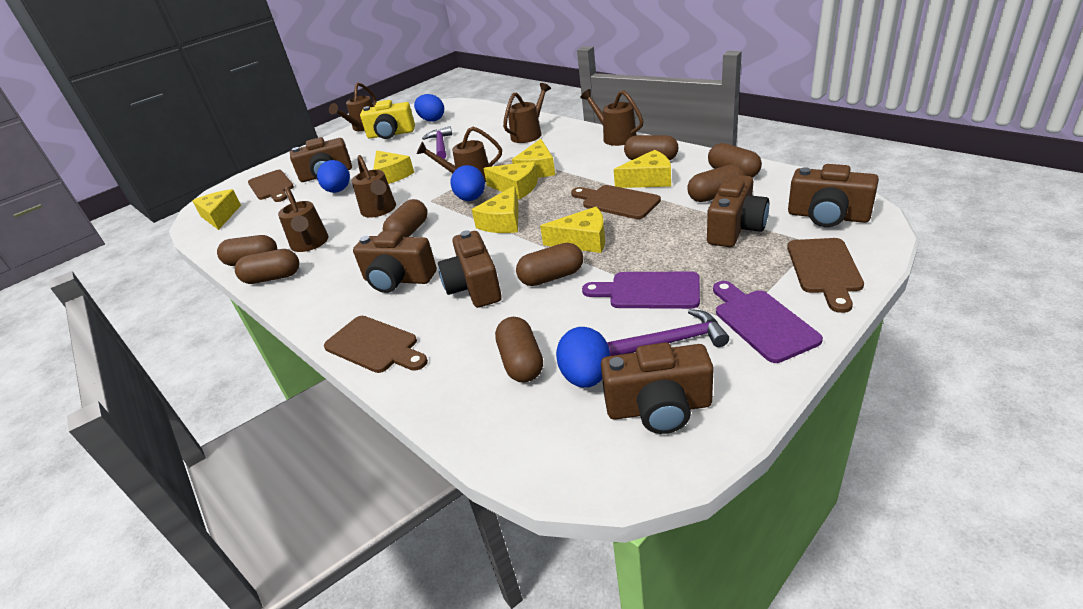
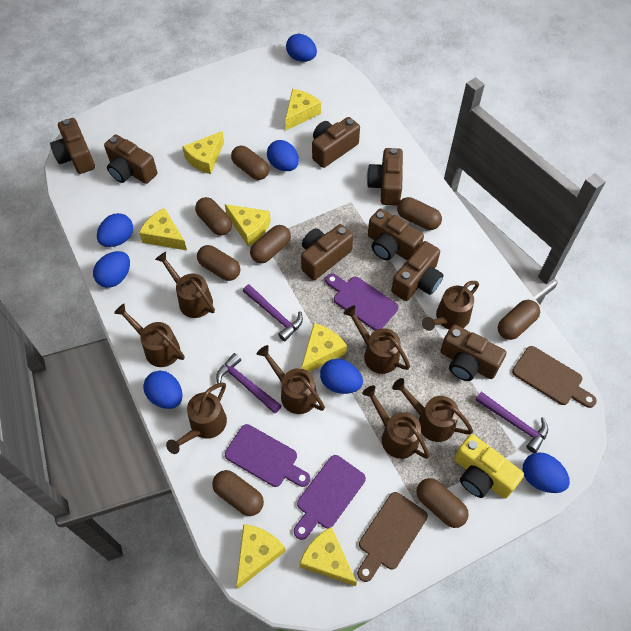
blue egg: [317,160,350,193] [414,94,444,122] [450,165,485,201] [556,327,610,388] = 4 -> [93,251,130,288] [97,213,133,247] [143,371,182,409] [267,140,299,171] [286,34,317,62] [320,359,363,394] [523,452,570,493] = 7
brown camera: [290,137,352,182] [353,231,437,293] [438,230,502,308] [601,342,714,434] [707,174,769,247] [788,164,879,227] = 6 -> [50,118,95,174] [104,134,157,184] [301,224,353,280] [312,117,360,168] [367,148,403,206] [368,209,424,260] [391,241,444,301] [440,325,506,381] = 8
brown cutting board: [248,170,294,202] [324,316,428,373] [571,185,661,219] [787,238,864,313] = 4 -> [357,492,428,582] [512,346,597,408] = 2
brown watering can: [278,186,329,252] [329,82,377,131] [352,155,396,218] [417,127,502,182] [503,83,551,143] [580,89,643,146] = 6 -> [114,304,185,367] [155,252,215,318] [166,382,227,454] [257,345,325,414] [344,306,410,374] [362,385,430,459] [392,378,473,442] [422,281,479,331] = 8
purple cutting board: [582,271,700,309] [713,281,823,363] = 2 -> [225,424,310,487] [294,455,366,540] [325,274,398,331] = 3
purple hammer: [422,126,452,159] [607,309,729,356] = 2 -> [216,353,282,413] [243,284,303,341] [475,392,548,453] = 3

